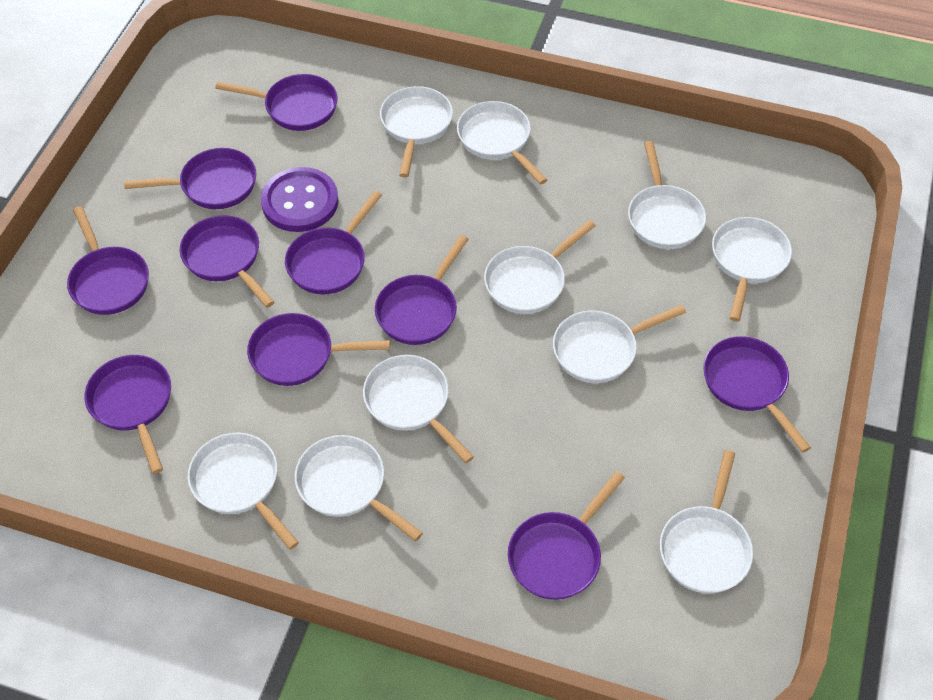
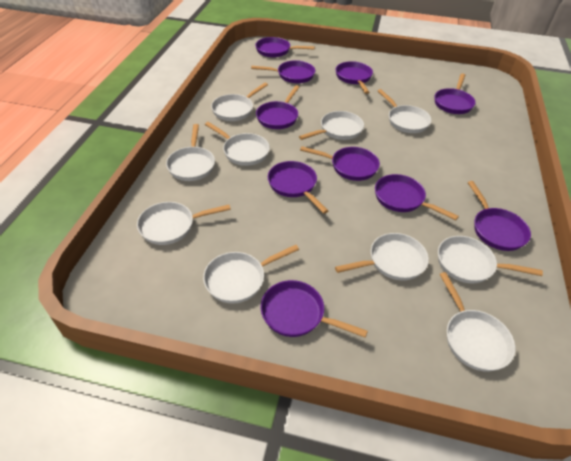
purple button: [261,167,339,232] = 1 -> none = 0

